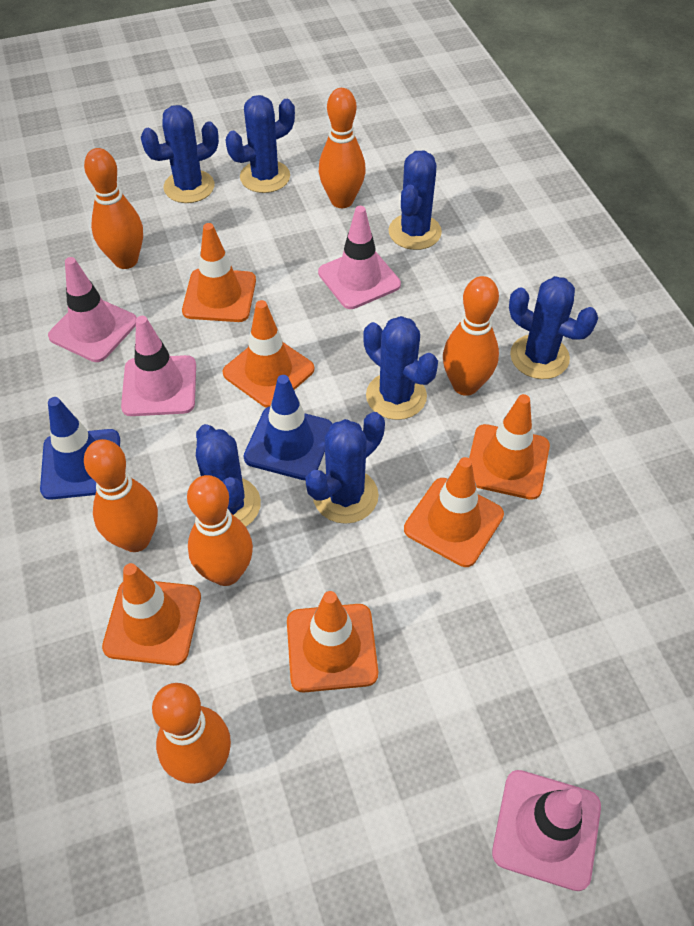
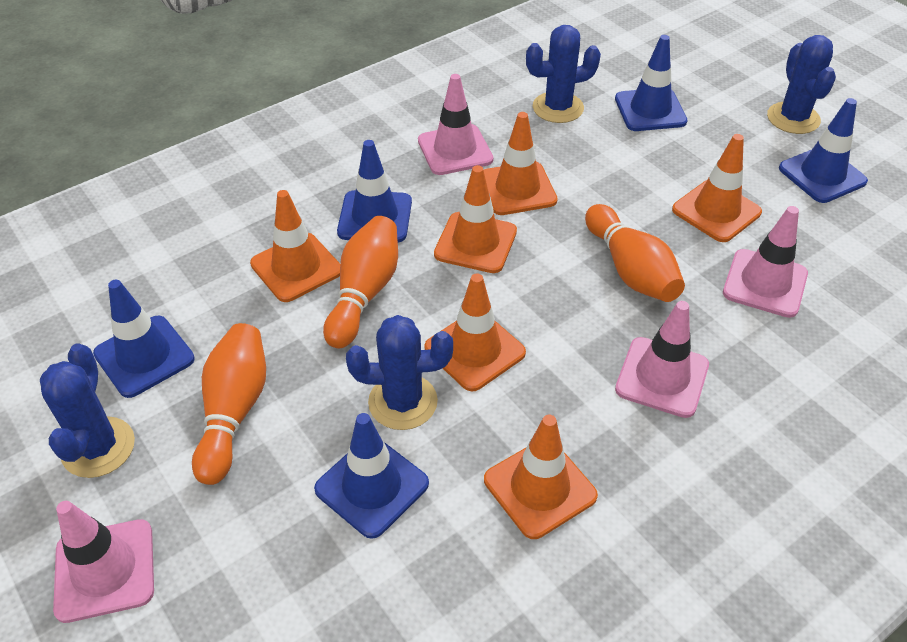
blue cactus: [141,105,219,203] [196,424,261,527] [226,95,295,193] [305,412,385,524] [363,316,438,420] [389,150,442,250] [509,276,598,379] = 7 -> [40,344,135,478] [346,315,453,430] [526,25,601,123] [767,35,836,134] = 4
blue traffic cone: [40,397,120,500] [244,375,332,480] = 2 -> [93,280,195,398] [314,413,429,539] [337,140,412,242] [615,35,688,131] [779,98,868,203] = 5
orange bowling pin: [84,148,143,269] [84,439,158,552] [152,683,231,784] [187,475,253,586] [319,88,366,208] [443,276,499,396] = 6 -> [192,323,266,485] [323,216,398,348] [585,204,685,302] = 3

